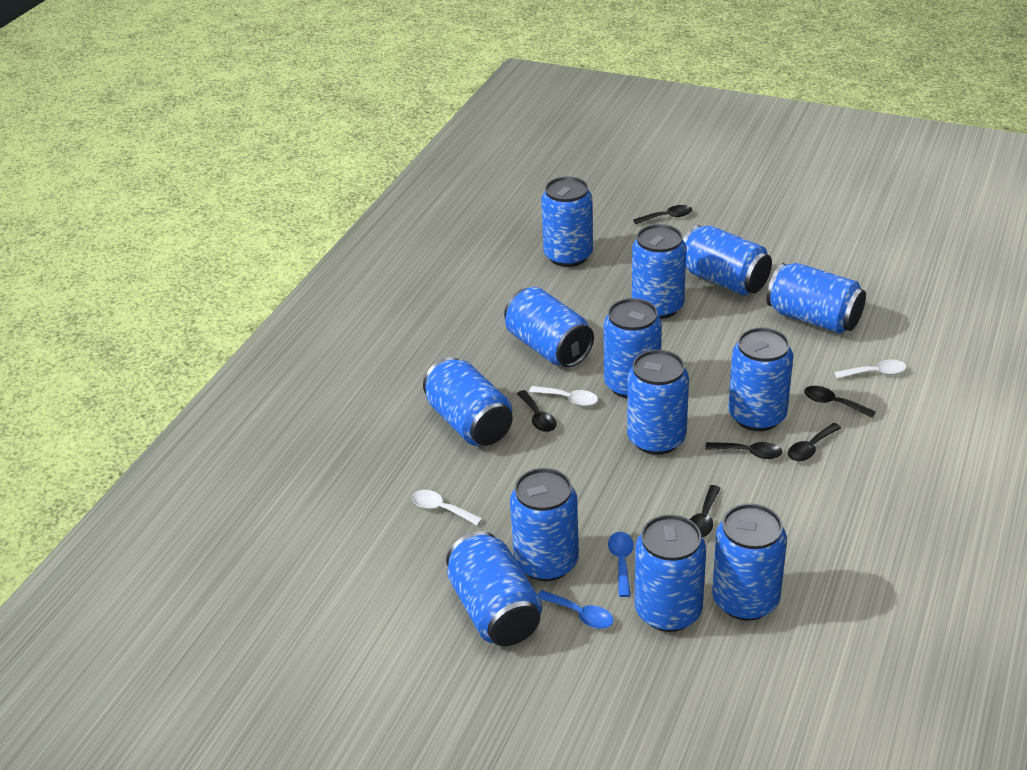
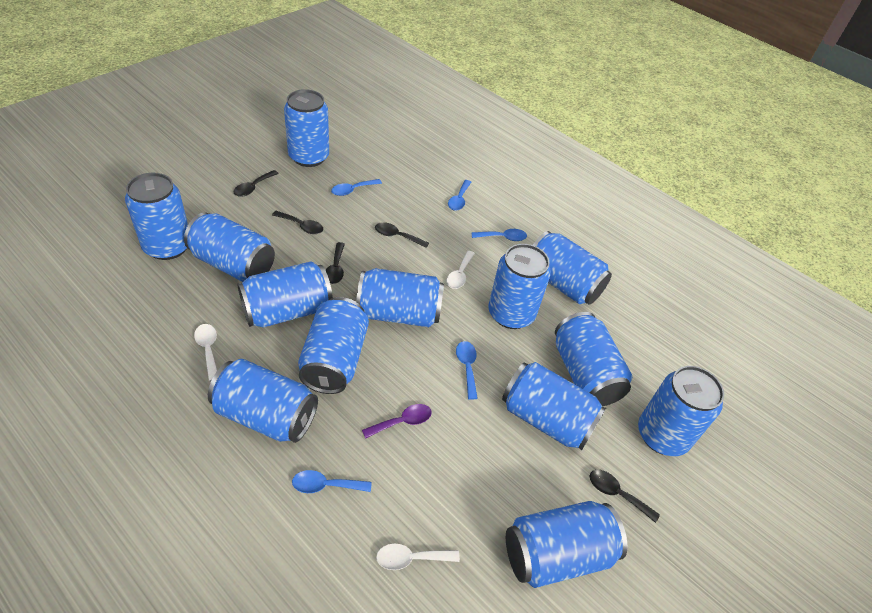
black spoon: [517,390,557,432] [633,205,692,224] [690,485,720,537] [705,442,783,459] [788,423,841,461] [804,386,876,418] = 6 -> [233,170,279,197] [272,211,323,234] [326,242,345,284] [375,222,429,248] [590,470,660,523] = 5
blue spoon: [538,590,613,629] [608,532,634,597] = 2 -> [292,470,372,493] [331,179,382,196] [448,180,471,211] [456,341,478,400] [471,229,527,241] = 5
purple spoon: none = 0 -> [362,404,432,439] = 1

